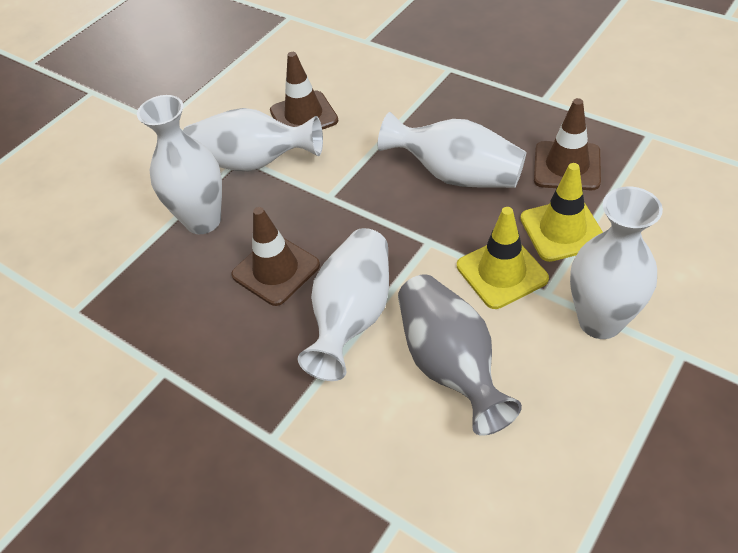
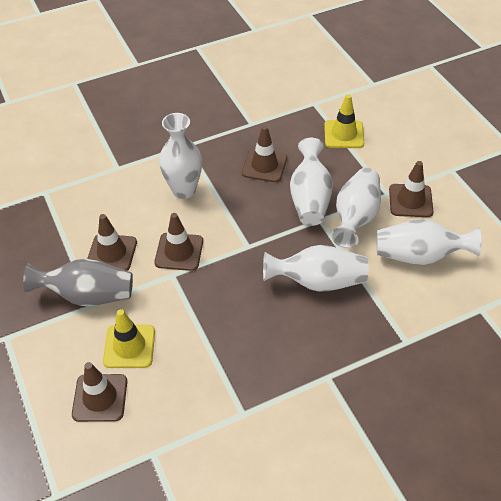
brown traffic cone: [231,207,320,306] [270,52,339,130] [534,98,601,190] = 3 -> [72,362,127,422] [87,214,137,271] [154,213,203,271] [242,126,287,182] [389,161,433,217] = 5

